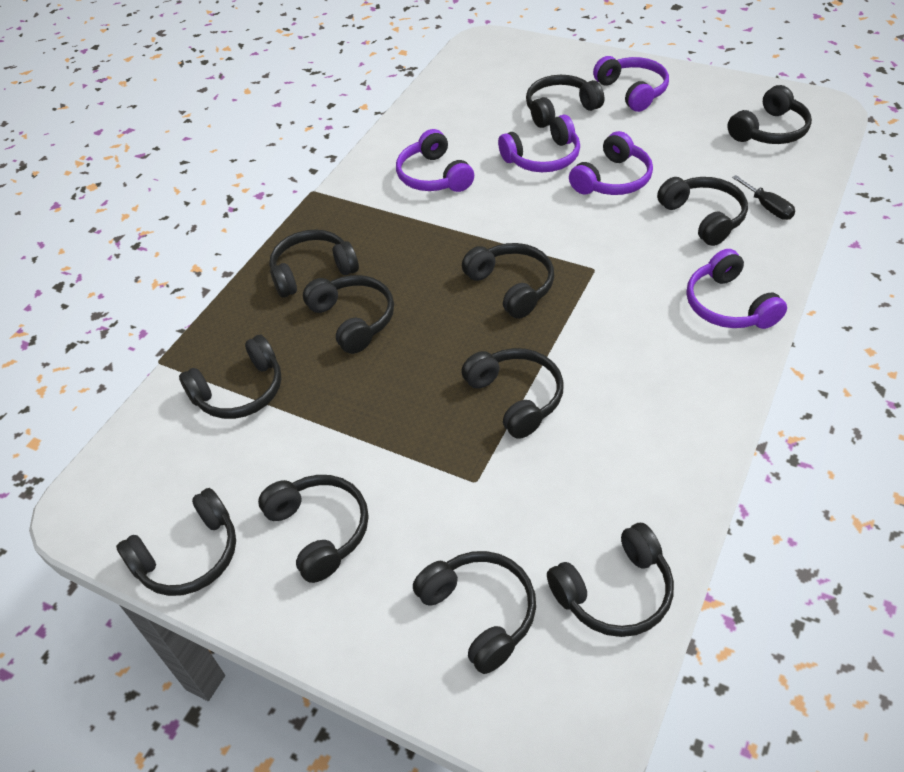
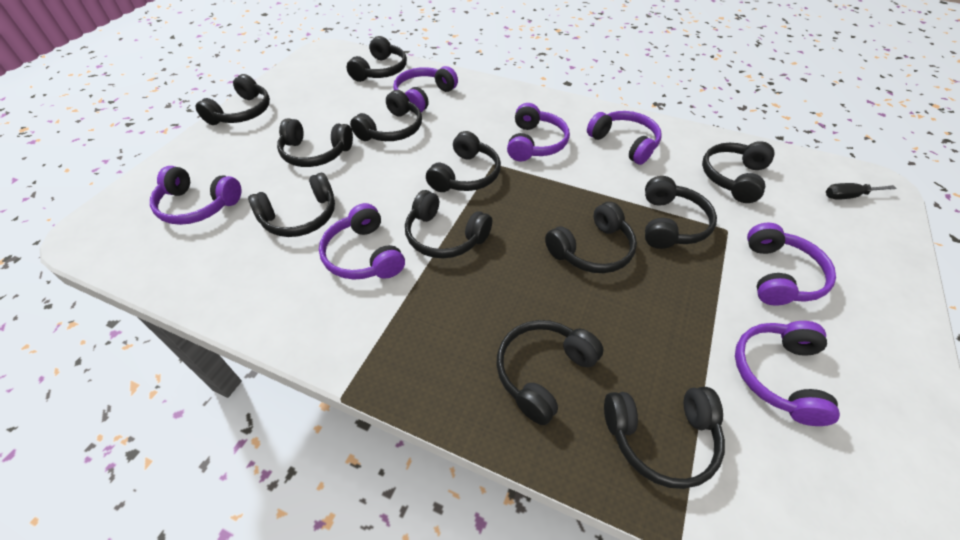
purple headphones: [396,129,474,192] [498,114,580,172] [569,131,653,195] [593,56,669,112] [686,249,787,329] = 5 -> [150,166,241,225] [319,203,405,279] [393,66,458,113] [507,103,570,161] [587,111,662,165] [735,321,840,426] [747,223,836,306] = 7

